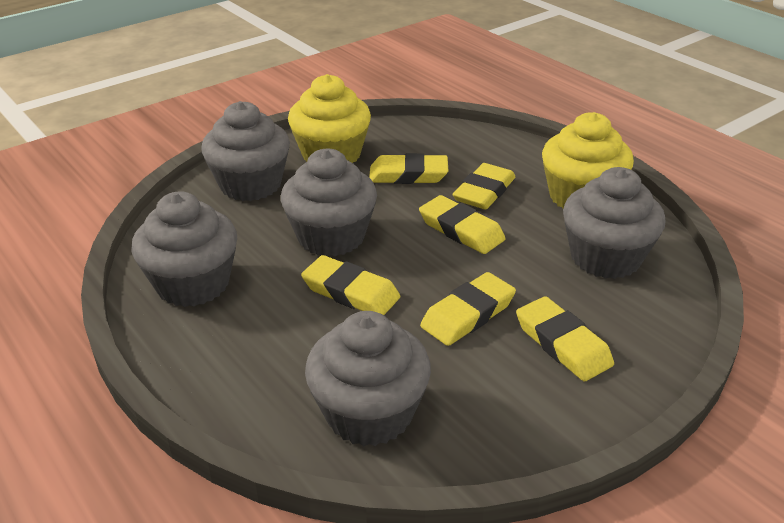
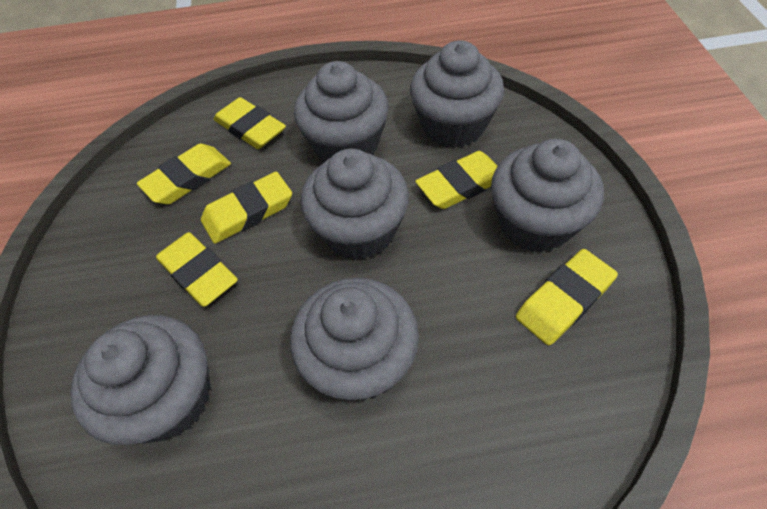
grey cupcake: [131,191,237,307] [201,101,290,201] [281,149,377,256] [305,311,431,446] [563,167,666,279] = 5 -> [70,315,211,445] [290,278,419,401] [294,61,389,162] [301,149,409,260] [410,40,504,148] [491,139,604,252] = 6
yellow cupcake: [288,74,371,163] [542,112,634,208] = 2 -> none = 0

